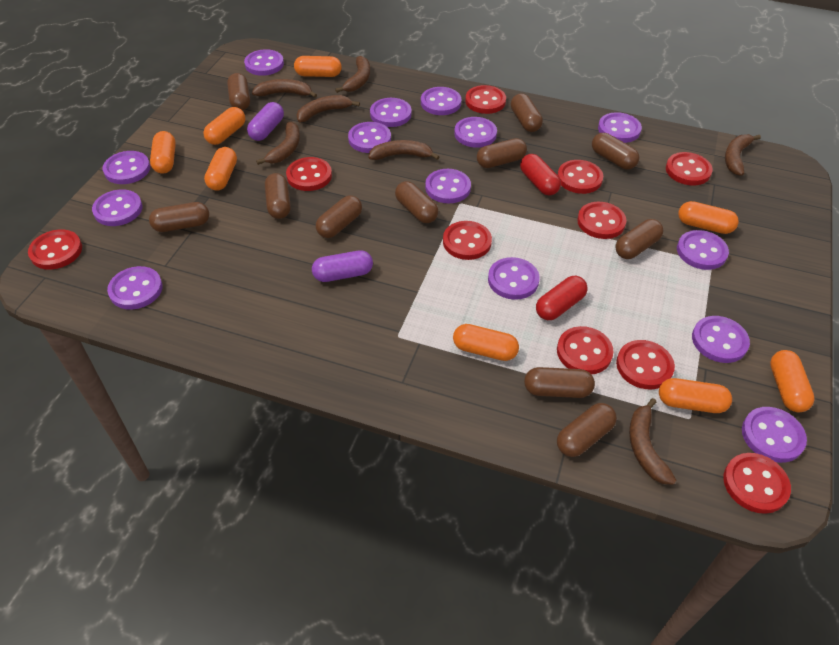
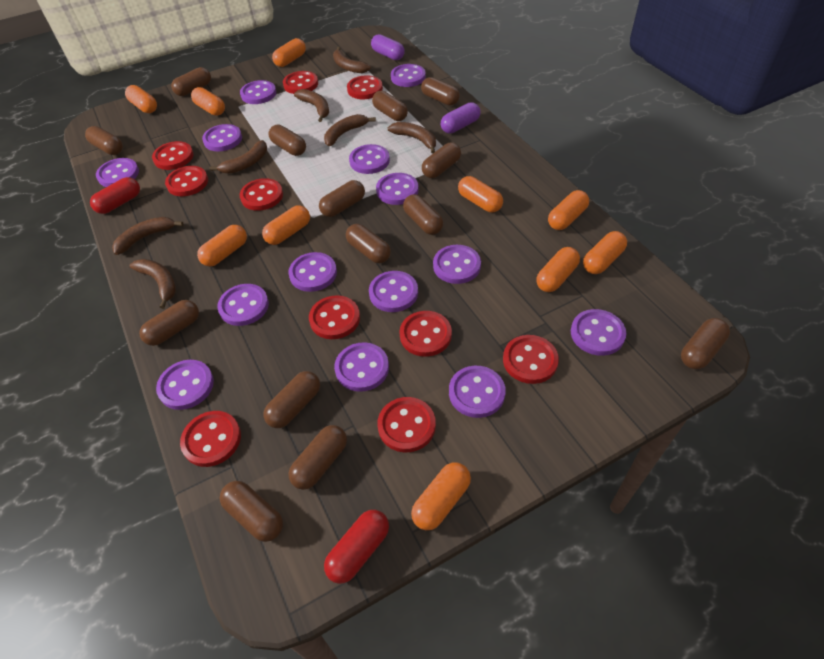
brown capsule: [149,202,209,232] [227,73,250,111] [265,173,291,219] [316,195,362,238] [395,181,439,223] [477,138,527,168] [511,93,543,132] [524,367,595,398] [557,403,617,457] [592,133,639,169] [616,219,664,259] = 11 -> [85,126,123,155] [139,300,199,346] [171,67,211,96] [220,481,283,542] [263,371,320,428] [269,125,306,156] [288,425,347,490] [319,180,365,217] [346,224,391,263] [372,91,408,121] [403,194,443,235] [421,77,460,106] [422,143,461,178] [681,318,730,369] = 14
orange capsule: [150,131,176,174] [203,107,245,145] [204,147,237,191] [294,56,342,77] [453,324,519,361] [659,378,732,413] [678,201,739,234] [770,350,815,412] = 8 -> [125,85,157,113] [191,87,225,116] [197,225,247,266] [262,205,310,245] [272,38,306,67] [411,462,471,530] [458,176,503,212] [536,247,580,292] [548,190,589,230] [583,231,627,274] = 10

